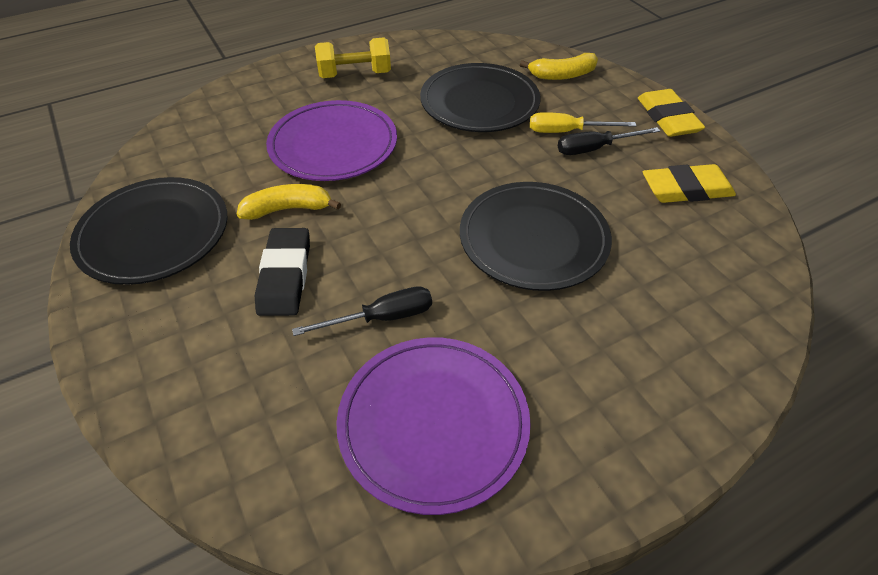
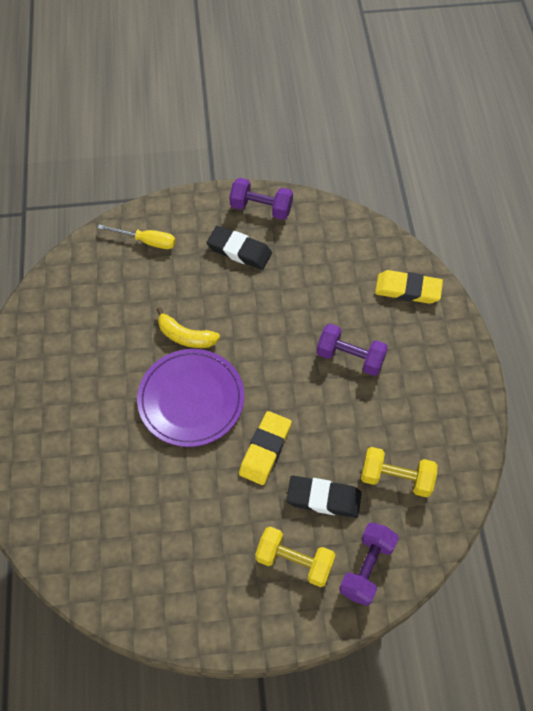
black eraser: [255,228,310,316] = 1 -> [206,226,272,270] [286,476,362,518] = 2
black plate: [70,177,228,285] [420,63,540,132] [460,182,612,291] = 3 -> none = 0
black screwdriver: [292,286,432,336] [558,127,660,155] = 2 -> none = 0
purple dumbbell: none = 0 -> [229,178,293,220] [317,324,388,376] [339,522,399,606] = 3
purple plate: [266,100,397,181] [336,337,531,515] = 2 -> [137,349,245,447] = 1
yellow banana: [237,184,341,220] [520,53,598,80] = 2 -> [157,307,220,348] = 1
yellow dumbbell: [315,37,391,78] = 1 -> [255,527,336,587] [361,447,437,498] = 2

